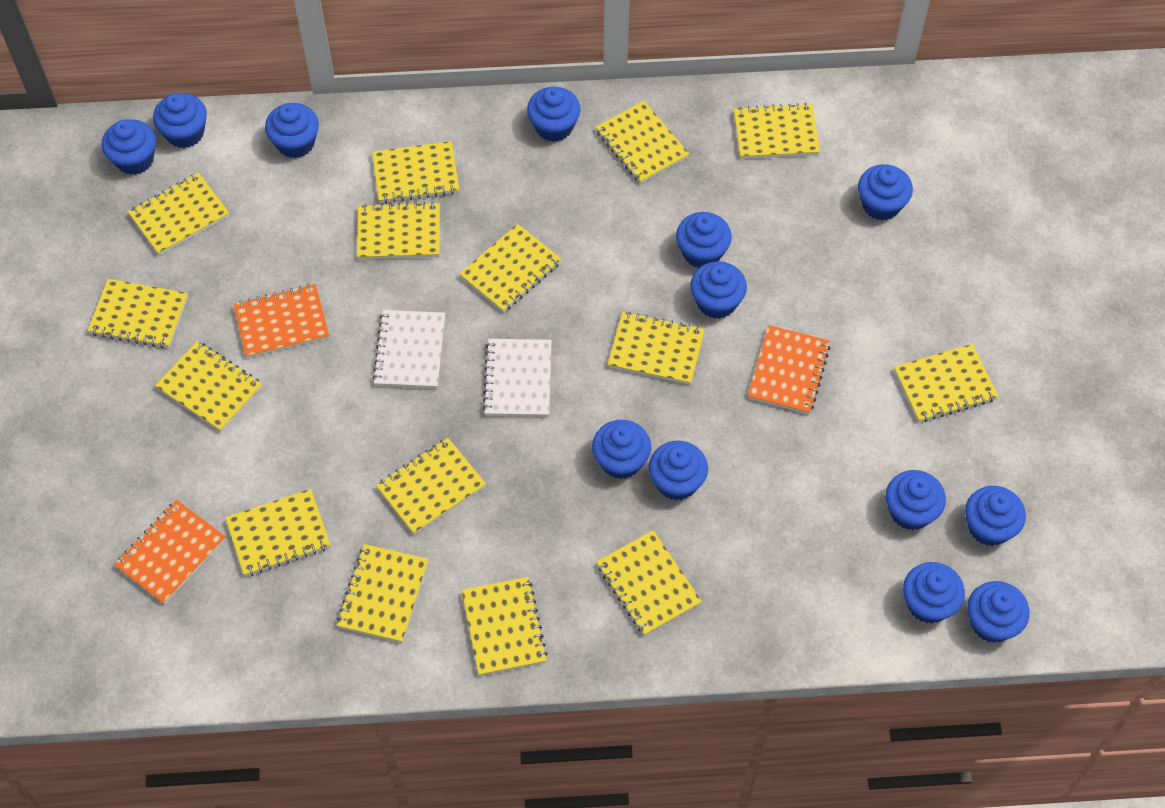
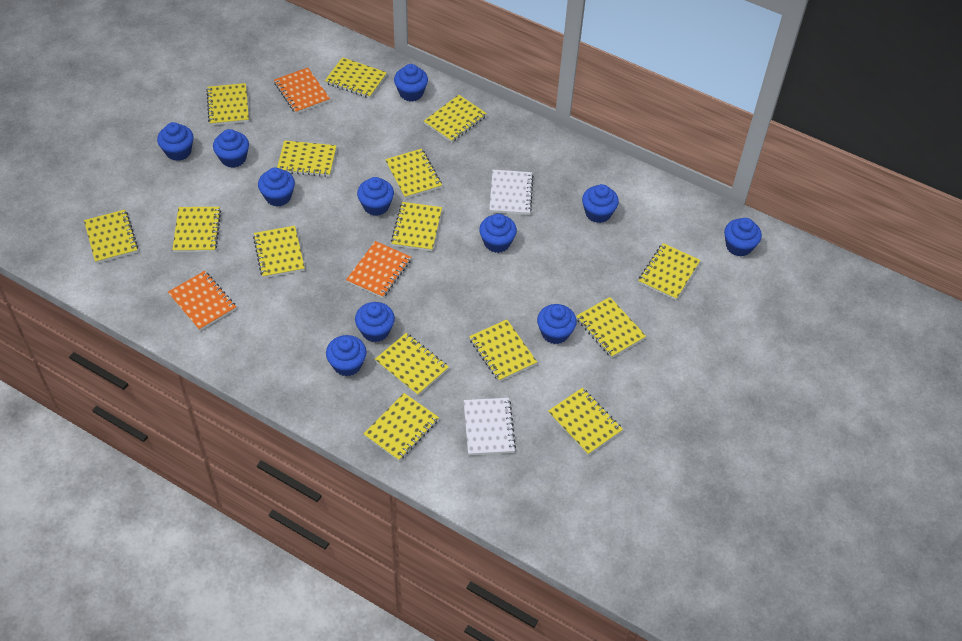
blue cupcake: [102,119,156,175] [153,93,207,148] [265,103,319,158] [527,86,581,142] [592,420,651,479] [649,441,708,500] [676,212,732,268] [690,261,747,319] [858,164,913,221] [886,470,946,530] [903,562,965,623] [965,486,1026,546] [967,581,1029,643] = 13 -> [157,122,194,161] [213,129,249,168] [258,168,295,206] [326,335,367,376] [355,302,395,342] [357,177,394,216] [394,64,428,101] [479,214,517,253] [537,304,577,344] [582,184,619,223] [724,218,762,256] = 11

